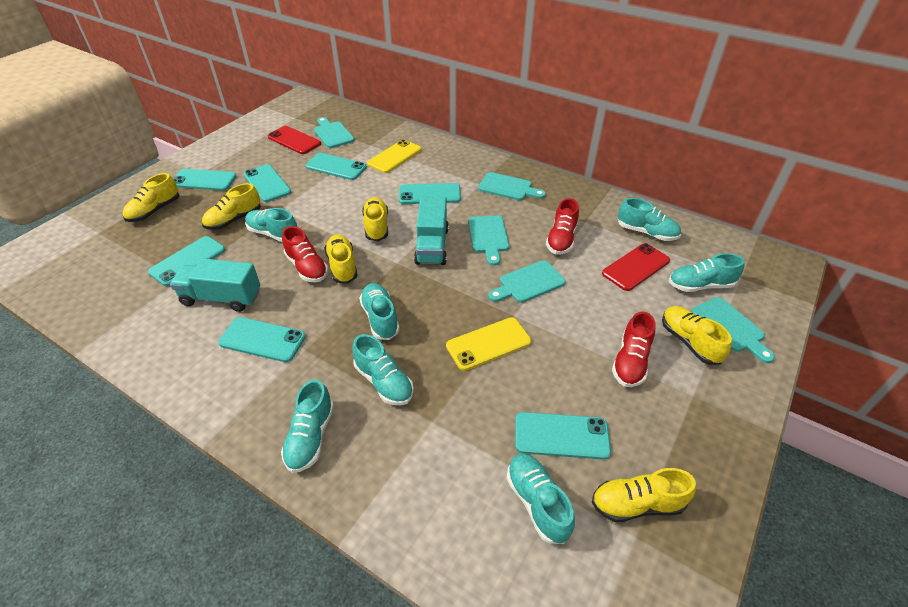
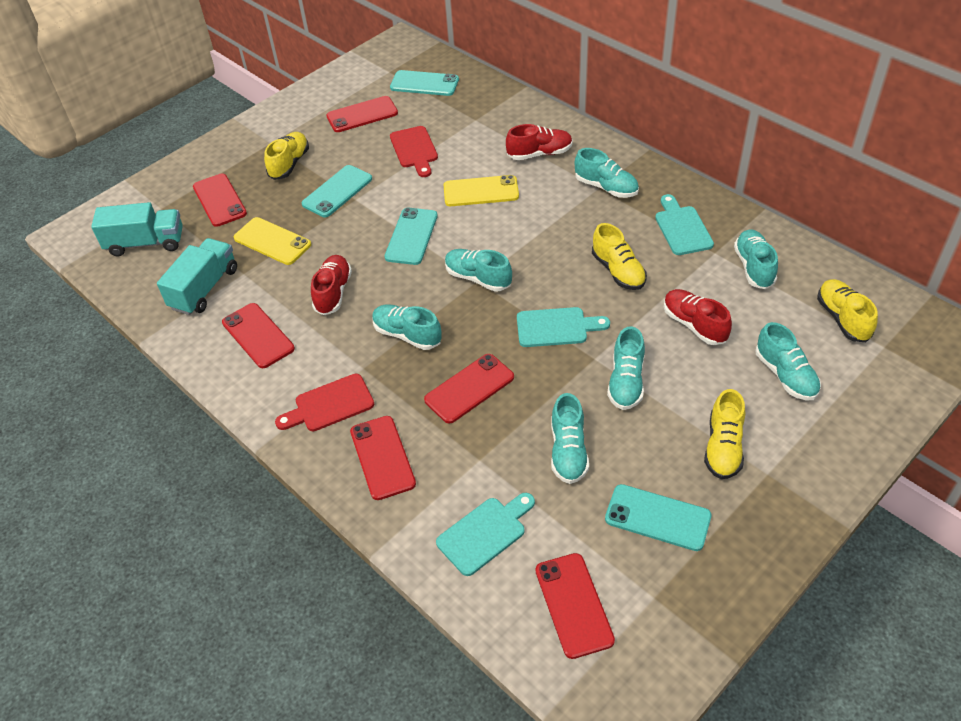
red cutting board: none = 0 -> [275,374,374,431] [390,126,438,177] = 2
red phone: [268,126,321,154] [602,243,670,291] = 2 -> [193,173,247,227] [222,303,295,368] [326,96,398,132] [350,416,416,500] [424,354,514,424] [535,553,615,659] = 6
turquoise cutting board: [314,117,354,148] [468,216,509,266] [478,172,546,200] [488,260,566,303] [691,297,775,363] = 5 -> [436,493,535,576] [517,307,610,347] [655,194,714,255] = 3
turquoise phone: [148,236,225,286] [173,169,237,191] [218,317,306,362] [244,164,291,202] [305,153,367,180] [399,183,461,204] [515,412,611,460] = 7 -> [302,165,372,217] [385,208,438,265] [390,70,459,96] [605,484,711,551] = 4
yellow shoe: [123,173,180,222] [202,183,261,230] [324,234,358,284] [362,197,388,242] [592,468,696,522] [662,306,732,365] = 6 -> [264,132,309,180] [592,223,647,290] [704,389,745,479] [817,279,878,342] = 4

